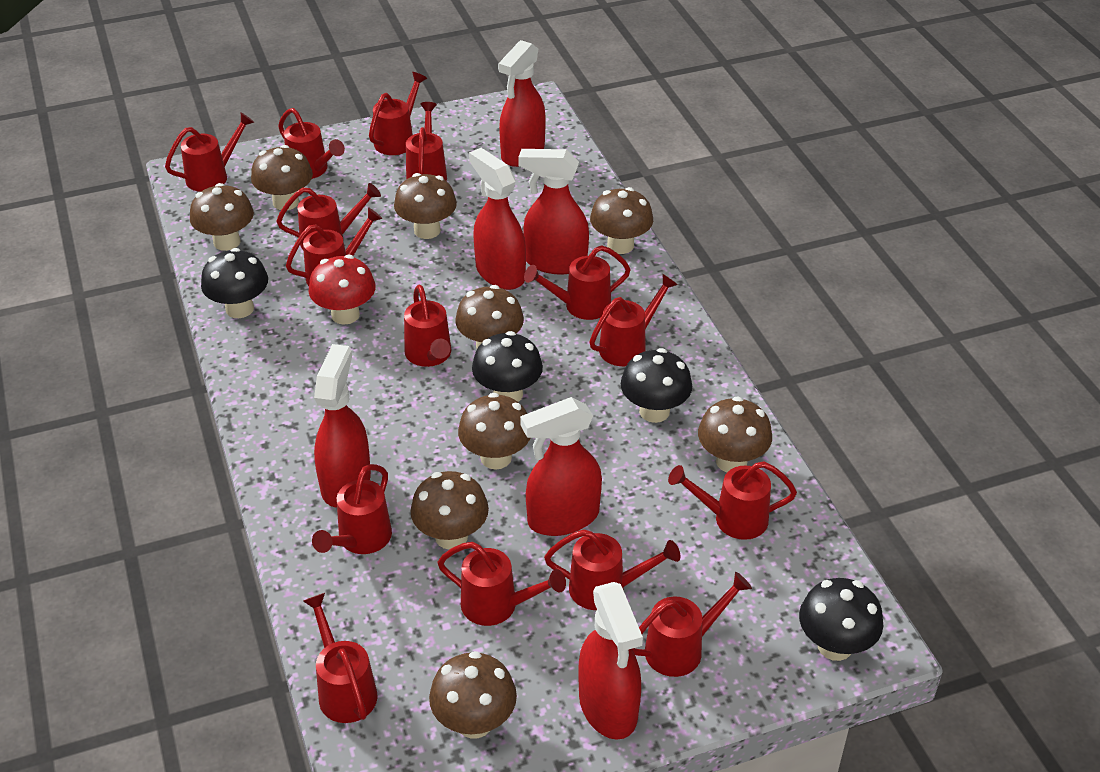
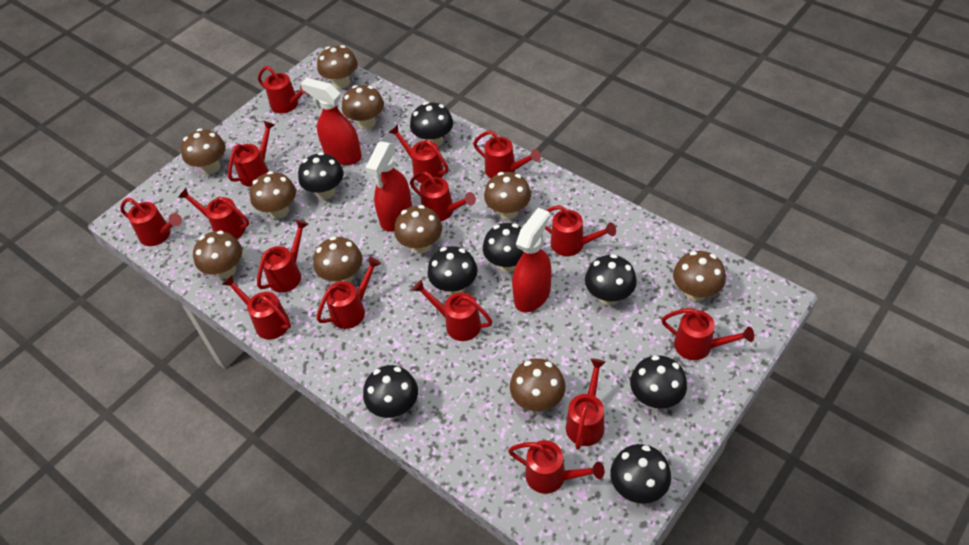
black mushroom: [201,248,268,318] [472,331,543,402] [621,348,692,423] [799,578,883,661] = 4 -> [298,152,344,199] [363,365,418,418] [410,102,453,147] [427,246,478,295] [483,223,524,272] [585,254,637,305] [610,444,671,504] [630,355,687,409] = 8
brown mushroom: [190,183,254,251] [251,145,313,210] [394,173,457,239] [411,471,489,550] [429,651,517,739] [455,285,524,349] [458,393,531,470] [590,187,653,254] [698,396,772,473] = 9 -> [181,128,226,174] [193,231,242,279] [250,171,296,219] [313,237,363,283] [317,45,358,88] [342,85,384,129] [394,205,442,254] [484,172,531,219] [510,359,565,411] [673,251,726,301] = 10
red mushroom: [309,255,376,325] = 1 -> none = 0
red spray bottle: [314,344,371,508] [469,148,526,290] [498,40,546,167] [518,149,589,274] [520,397,602,536] [578,582,643,740] = 6 -> [301,78,362,165] [366,141,412,231] [512,208,551,312] = 3

